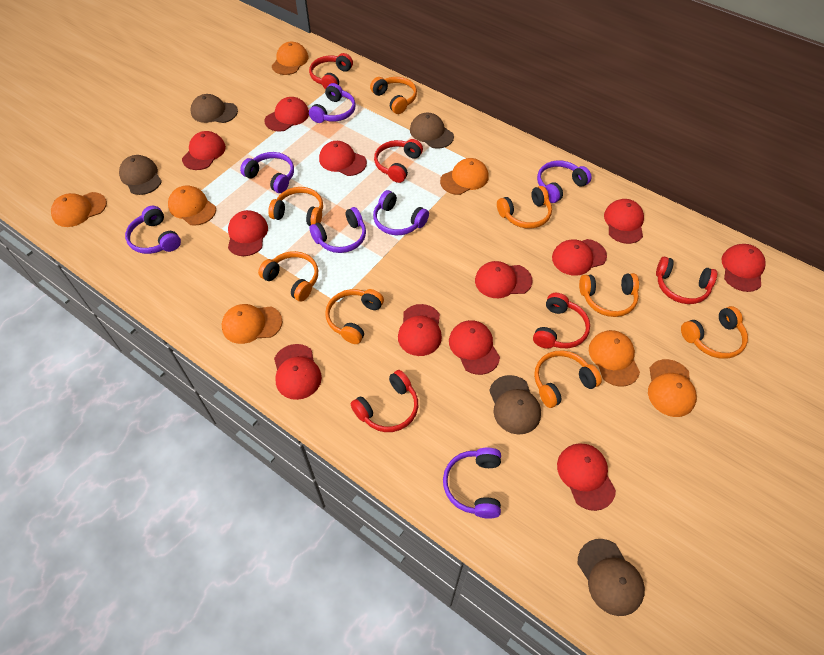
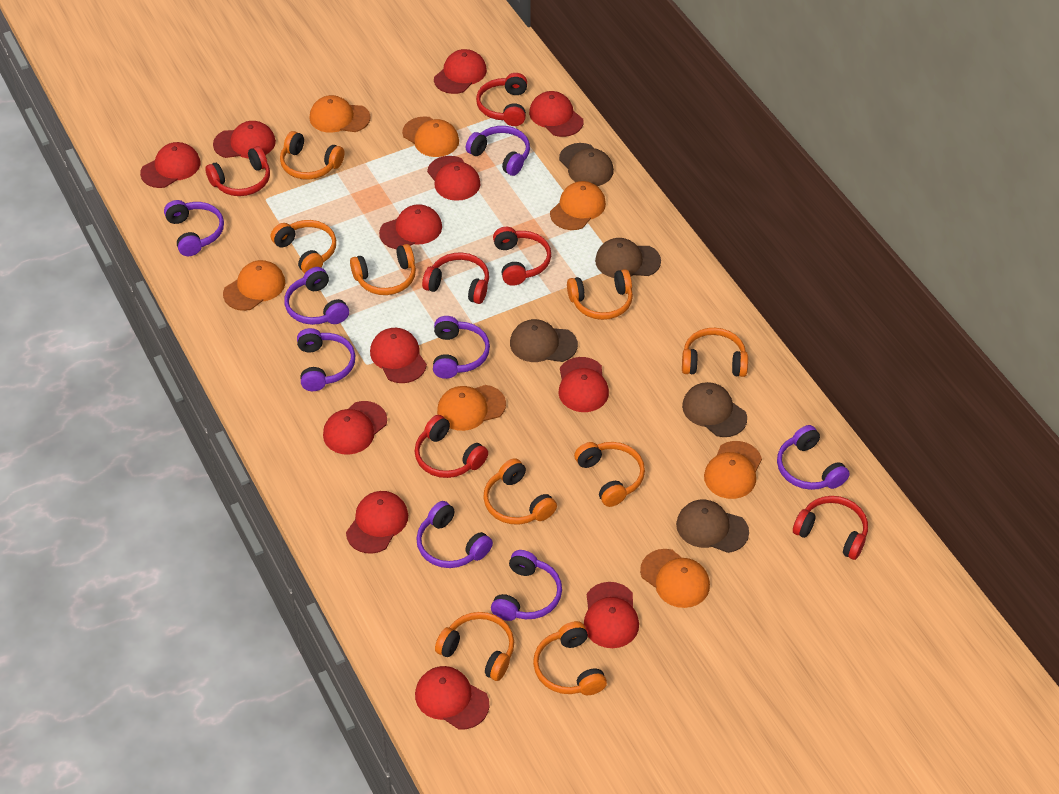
orange headphones: [258,251,318,302] [268,187,323,226] [325,289,384,344] [370,77,417,114] [497,186,552,228] [534,350,602,408] [579,273,639,317] [681,306,748,359] = 8 -> [271,220,336,274] [280,131,344,180] [350,244,416,295] [435,612,514,681] [483,458,557,525] [533,621,607,695] [567,269,633,320] [574,442,645,507] [682,328,748,377] = 9
purple headphones: [125,206,181,254] [240,152,294,193] [309,83,356,123] [309,207,366,253] [373,190,429,235] [443,447,501,519] [537,161,592,203] = 7 -> [164,200,224,256] [284,267,349,325] [297,328,355,391] [416,501,493,568] [433,316,490,379] [466,126,530,176] [491,550,562,621] [777,425,850,490] = 8
red headphones: [309,53,353,89] [351,370,418,432] [374,139,423,183] [533,293,590,349] [656,257,717,304] = 5 -> [205,146,270,196] [415,415,488,478] [422,252,489,304] [476,73,527,126] [493,227,551,286] [793,496,868,560] = 6

